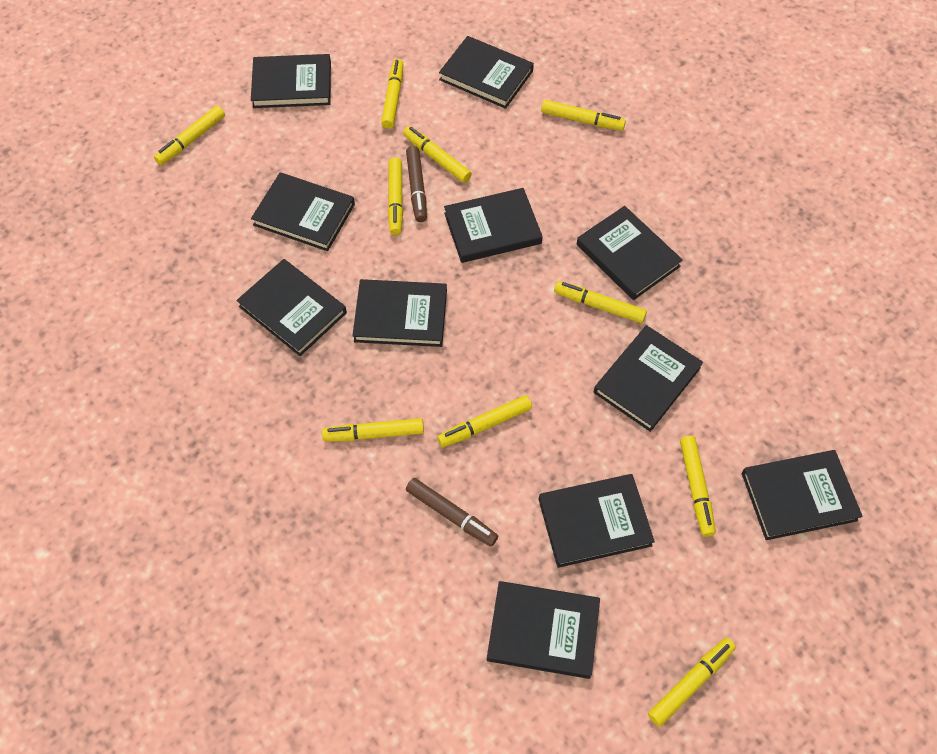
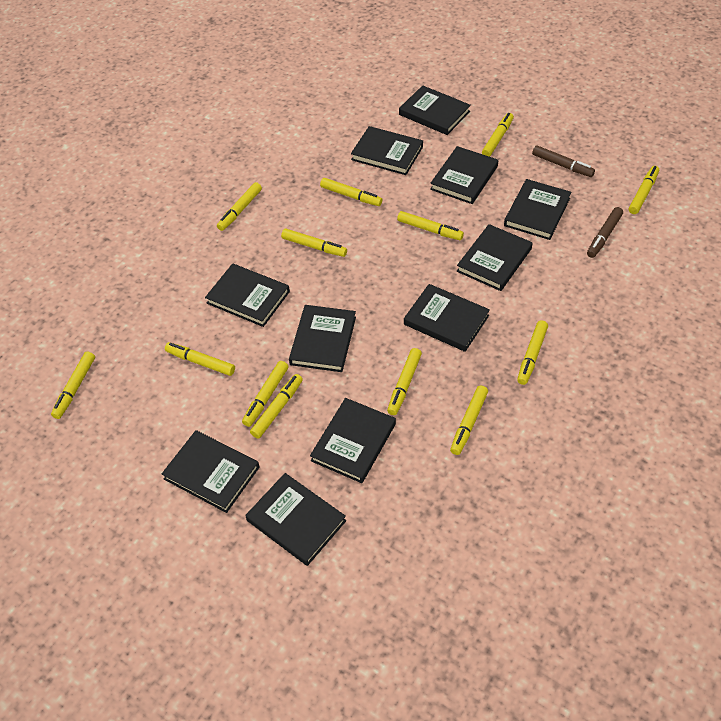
yellow marker: [154,106,225,165] [322,418,424,442] [381,59,403,129] [388,157,403,235] [403,126,472,183] [437,395,532,447] [541,100,626,131] [554,281,647,323] [648,638,736,727] [680,436,716,537] = 10 -> [51,352,95,419] [165,342,235,376] [217,182,262,231] [242,361,289,427] [250,374,303,439] [281,229,347,257] [320,178,382,206] [387,348,422,415] [397,211,464,240] [450,385,488,455] [482,113,514,157] [517,320,548,385] [629,166,659,214] = 13

